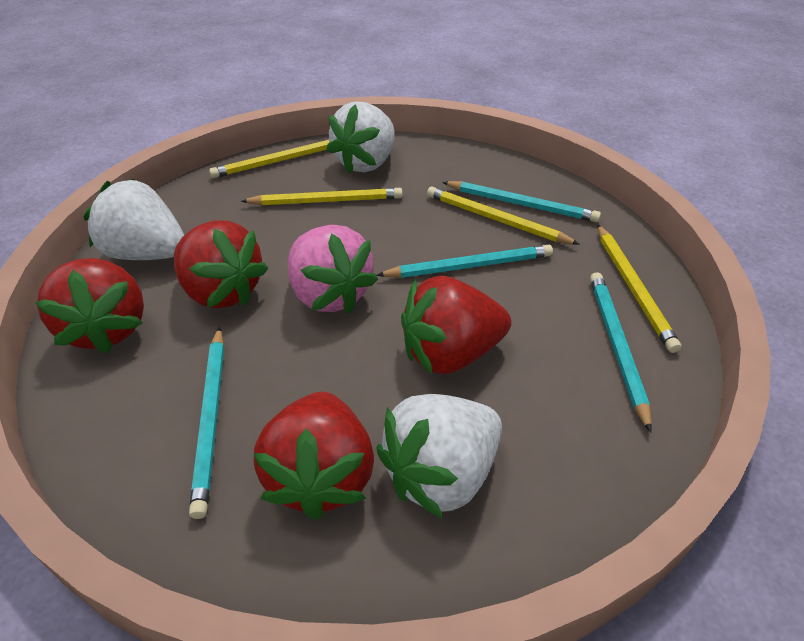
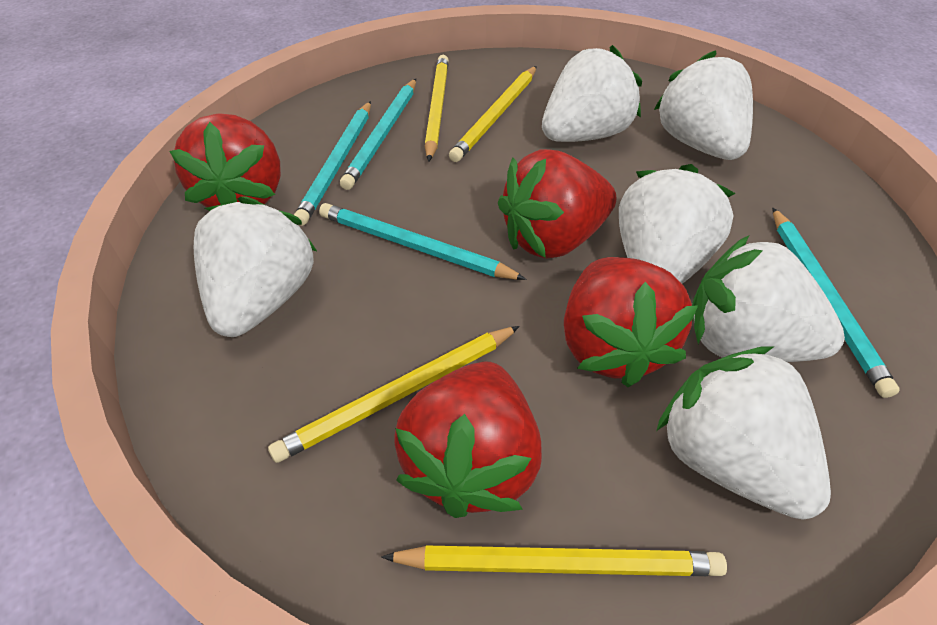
pink strawberry: [288,225,378,313] = 1 -> none = 0
white strawberry: [83,179,184,260] [326,101,395,174] [377,394,502,519] = 3 -> [194,196,317,337] [542,45,642,142] [619,164,736,284] [654,50,753,160] [656,347,831,520] [692,236,845,362] = 6

